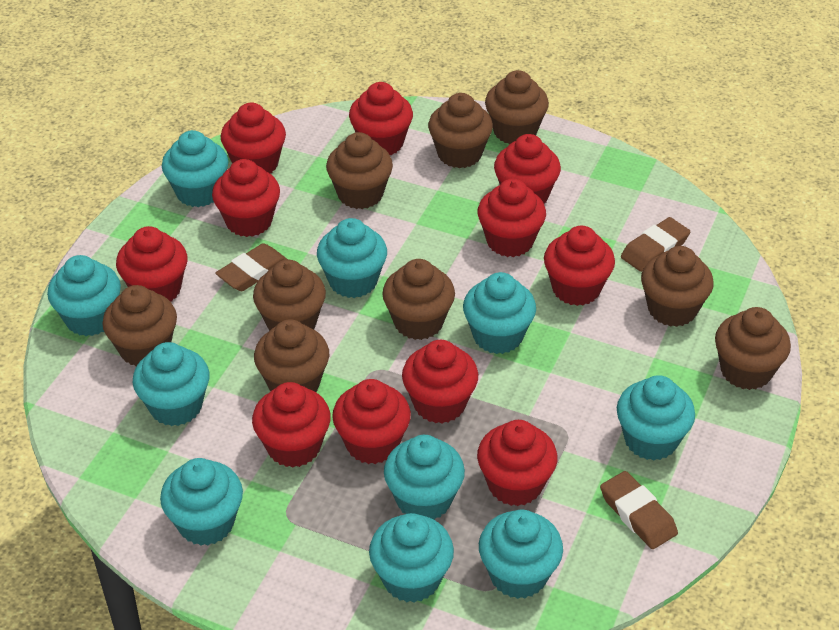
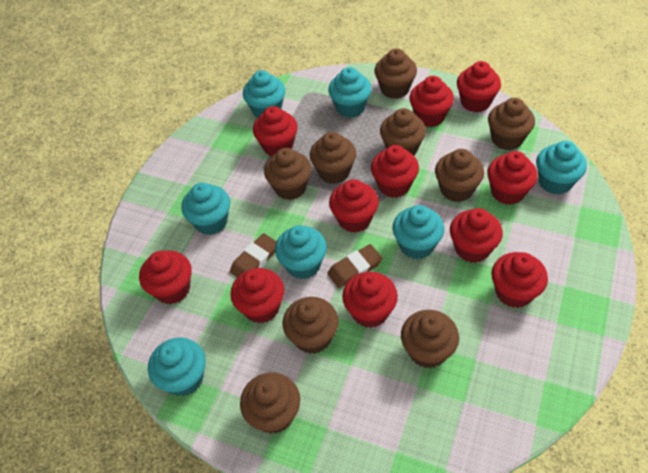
brown eraser: [215,243,287,291] [600,471,678,549] [621,217,690,272] = 3 -> [230,233,277,277] [327,244,383,288] = 2
turquoise cupcake: [47,255,121,336] [133,342,210,426] [160,458,243,546] [162,130,228,207] [317,218,387,298] [369,513,454,603] [384,435,465,520] [463,272,536,354] [479,510,563,599] [617,375,695,461] = 10 -> [148,337,206,396] [181,183,230,235] [243,70,285,118] [275,225,327,279] [328,67,372,118] [392,205,444,259] [536,141,587,195] = 7

